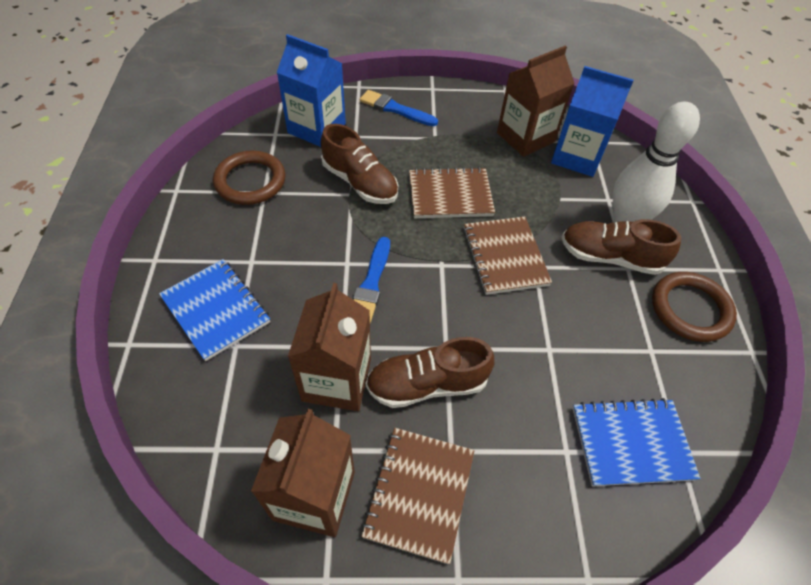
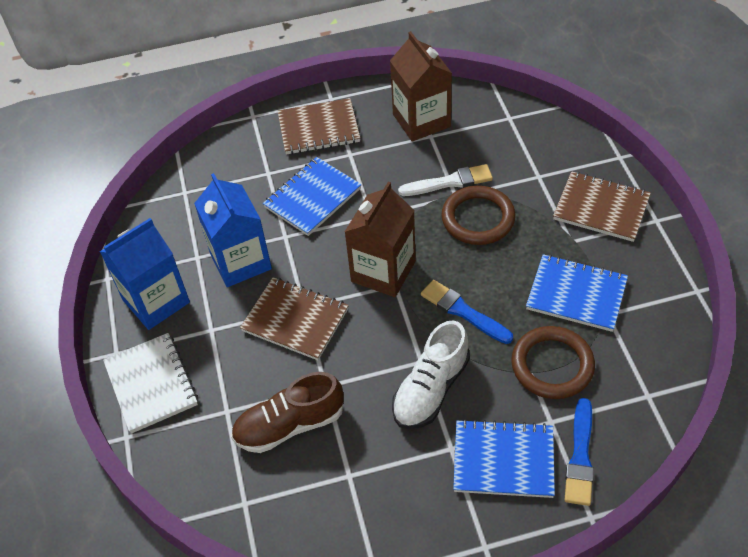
blue notebook: [159,259,270,361] [573,398,700,486] = 2 -> [263,157,362,236] [453,419,555,498] [526,254,628,332] = 3
brown carton: [251,409,355,537] [288,283,371,411] [497,46,574,157] = 3 -> [345,182,416,297] [390,31,452,141] = 2
brown shoe: [321,124,398,204] [366,337,494,408] [562,219,681,275] = 3 -> [231,372,343,453] = 1
white bowling pin: [613,102,700,222] = 1 -> none = 0
white brush: none = 0 -> [398,164,493,196] = 1
white notebook: none = 0 -> [103,333,198,434] = 1
white shoe: none = 0 -> [392,320,470,429] = 1

